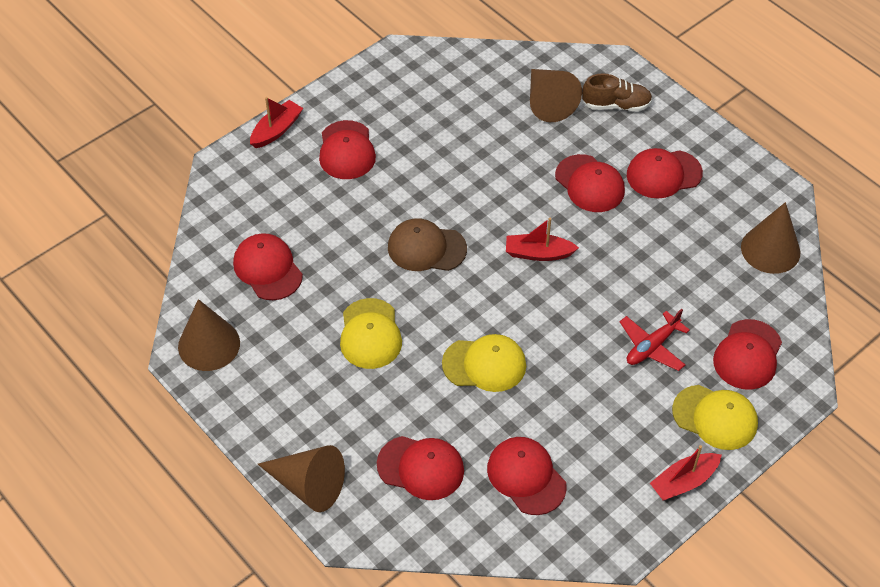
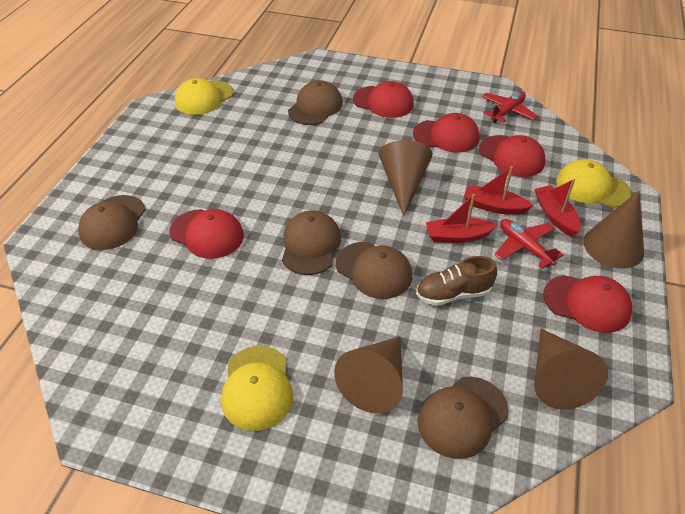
brown cap: [388,219,467,271] = 1 -> [78,195,146,250] [282,210,341,275] [288,80,343,125] [336,242,412,299] [417,376,509,459] = 5
red cap: [233,233,303,300] [319,120,376,179] [377,436,464,500] [487,437,567,515] [555,154,625,212] [627,148,703,199] [713,319,782,390] = 7 -> [170,209,244,259] [353,81,414,118] [413,113,480,153] [479,135,545,177] [543,275,632,333] = 5
red plane: [620,309,690,371] = 1 -> [482,91,538,123] [494,219,564,269] = 2

